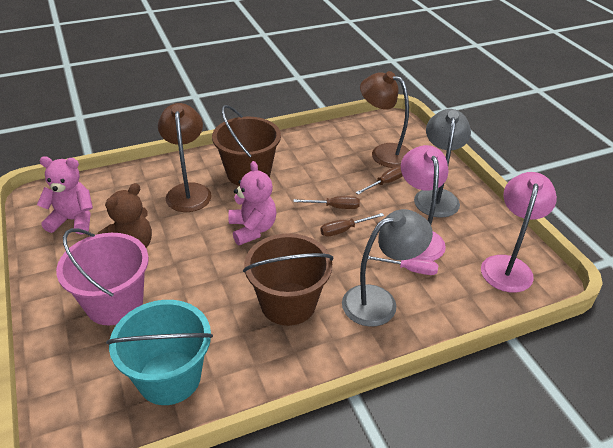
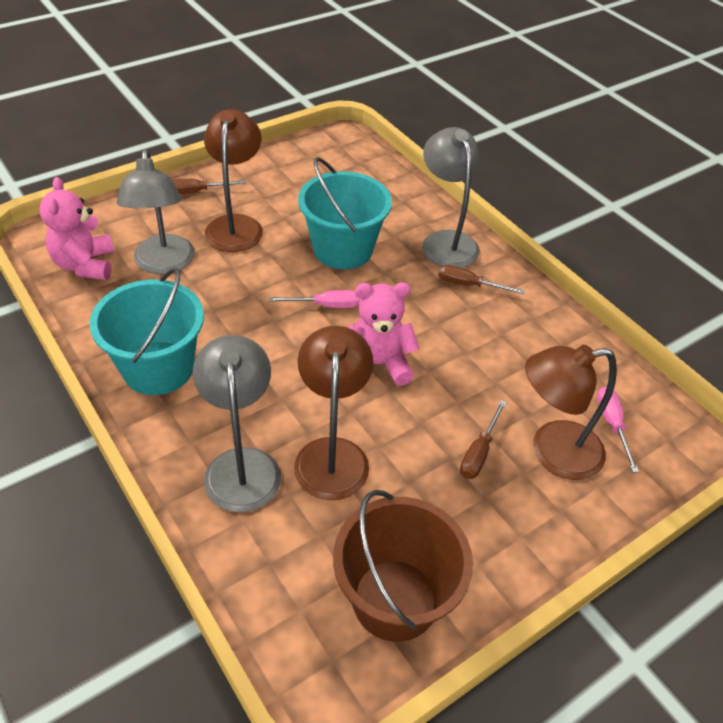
brown bucket: [212,105,281,186] [243,233,333,326] = 2 -> [333,490,473,642] = 1
brown lamp: [158,103,212,212] [360,71,410,168] = 2 -> [204,109,263,252] [294,326,373,500] [525,345,617,480] = 3
brown teddy bear: [97,183,152,248] = 1 -> none = 0
grey lamp: [342,209,433,327] [414,109,471,218] = 2 -> [117,149,195,274] [193,335,281,512] [422,127,480,268] = 3
pink bucket: [56,228,149,325] = 1 -> none = 0
pink lamp: [401,145,449,261] [481,172,557,293] = 2 -> none = 0
pink screwdriver: [368,256,438,275] = 1 -> [268,290,359,308] [597,386,639,473] = 2
turquoise bucket: [106,300,213,405] = 1 -> [90,267,204,395] [298,157,392,269] = 2

